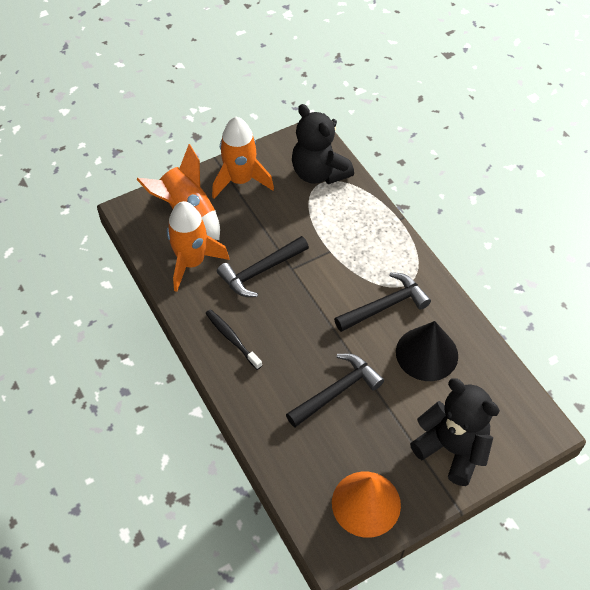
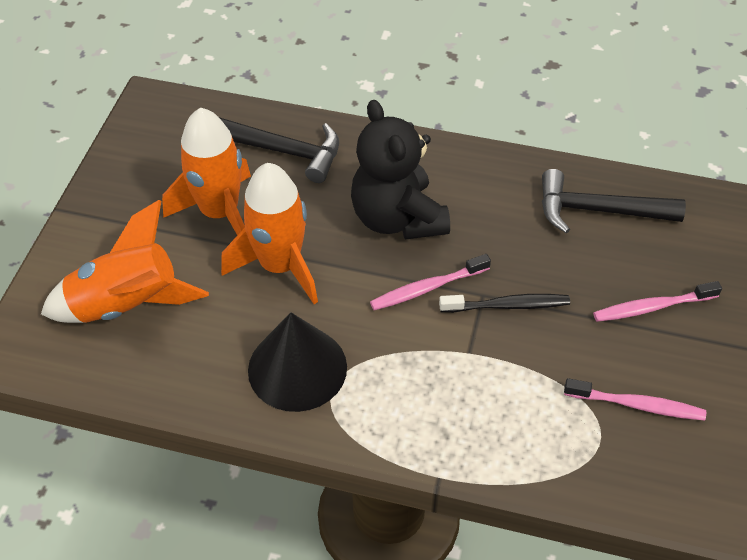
black hammer: [217,236,309,297] [286,354,384,427] [334,272,431,332] = 3 -> [219,117,339,183] [542,169,686,233] = 2
black teddy bear: [292,104,354,184] [410,378,500,486] = 2 -> [351,100,450,240] = 1
orange cone: [332,472,401,538] = 1 -> none = 0
pink toothbrush: none = 0 -> [370,254,491,310] [564,378,706,421] [593,281,722,322] = 3

